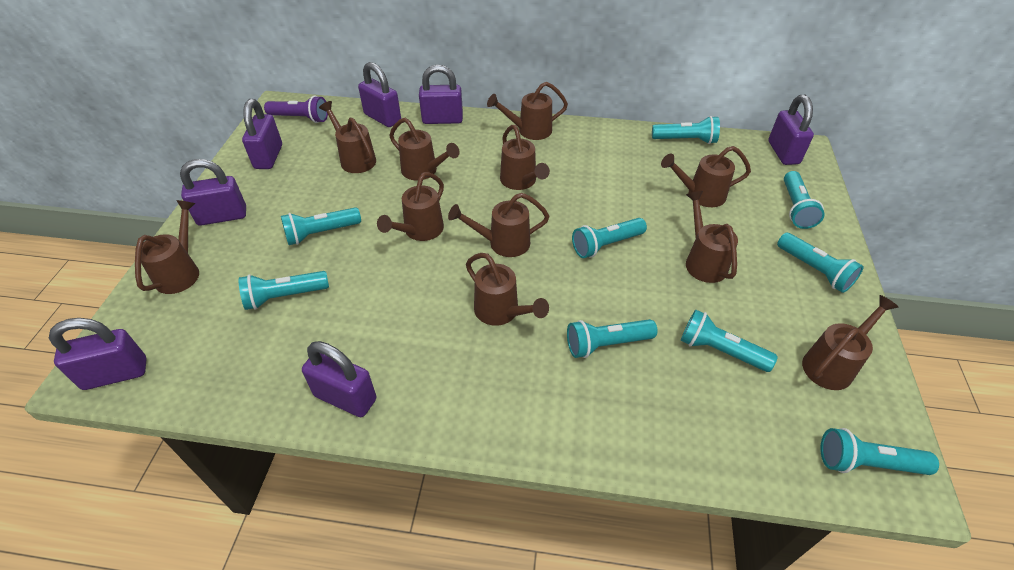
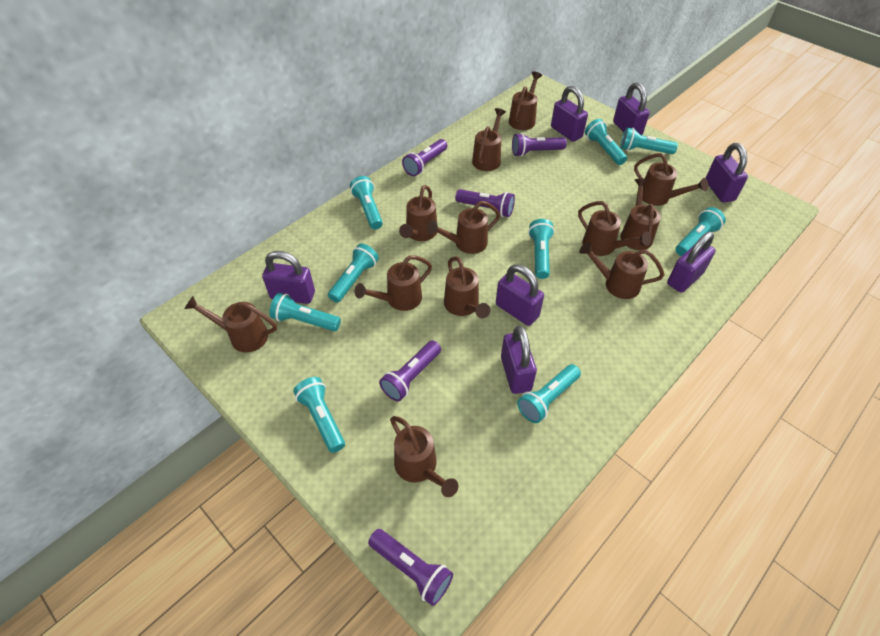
brown watering can: [135,200,199,294] [319,101,376,173] [377,172,444,241] [389,118,460,181] [448,193,550,257] [466,253,549,326] [487,82,568,140] [500,125,550,190] [661,146,751,207] [686,191,738,283] [802,295,899,390] = 11 -> [185,296,277,352] [354,255,432,311] [390,416,458,497] [399,185,437,241] [427,201,500,254] [444,256,490,319] [472,108,506,171] [509,72,542,130] [578,201,651,256] [579,242,664,299] [621,179,661,250] [634,153,708,206] = 12
purple flashlight: [264,96,328,123] = 1 -> [368,529,453,606] [379,340,441,401] [402,139,447,176] [455,189,515,217] [512,133,567,157] = 5

